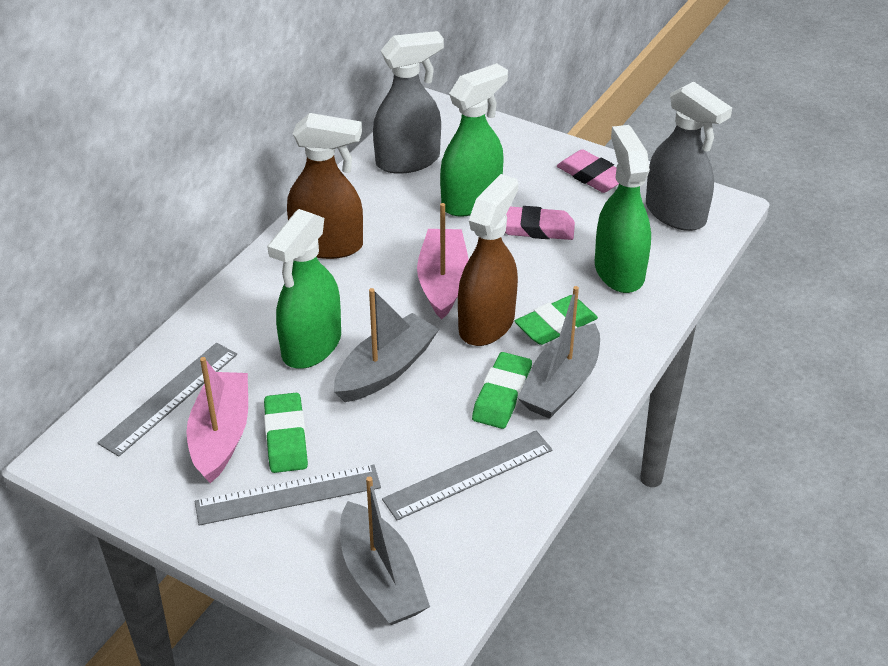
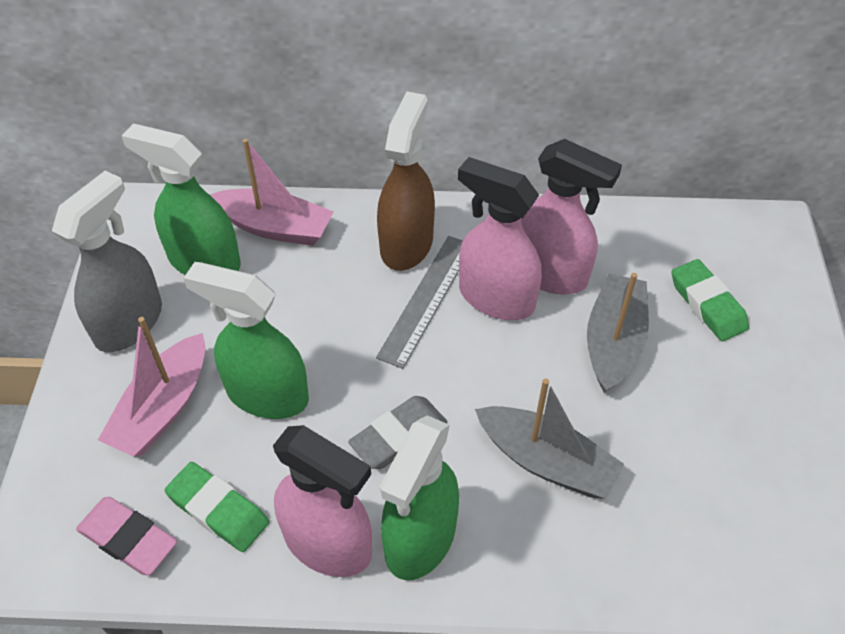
brown spray bottle: [287,113,363,259] [458,174,518,346] = 2 -> [377,92,435,271] = 1
green eraser: [264,393,308,473] [472,352,532,429] [515,295,598,345] = 3 -> [164,462,269,552] [672,259,749,341] = 2
grey boat: [334,288,439,402] [340,476,430,625] [518,286,600,419] = 3 -> [475,378,624,499] [587,273,649,393] = 2
grey eraser: none = 0 -> [348,396,447,469] = 1
grey ruler: [98,343,237,457] [195,465,381,526] [382,430,553,521] = 3 -> [376,236,463,369] = 1
grey spray bottle: [373,31,444,174] [646,81,732,231] = 2 -> [52,171,162,352] = 1
pink eraser: [505,206,575,240] [557,149,619,193] = 2 -> [76,497,177,575] = 1
pink spray bottle: none = 0 -> [273,425,372,577] [458,157,542,320] [521,139,622,294] = 3

